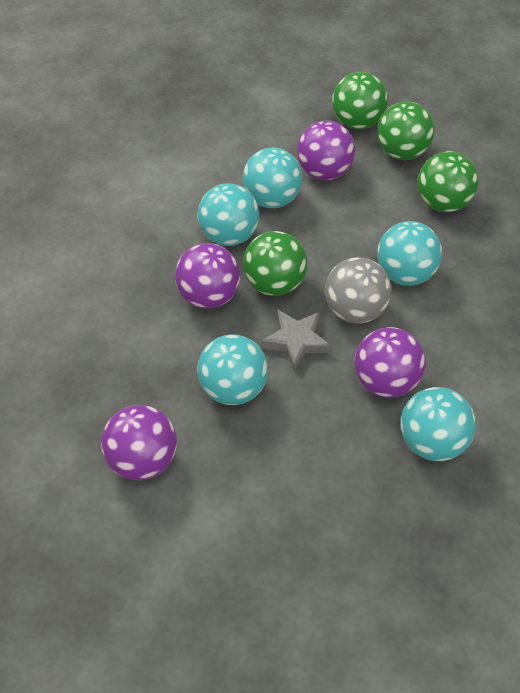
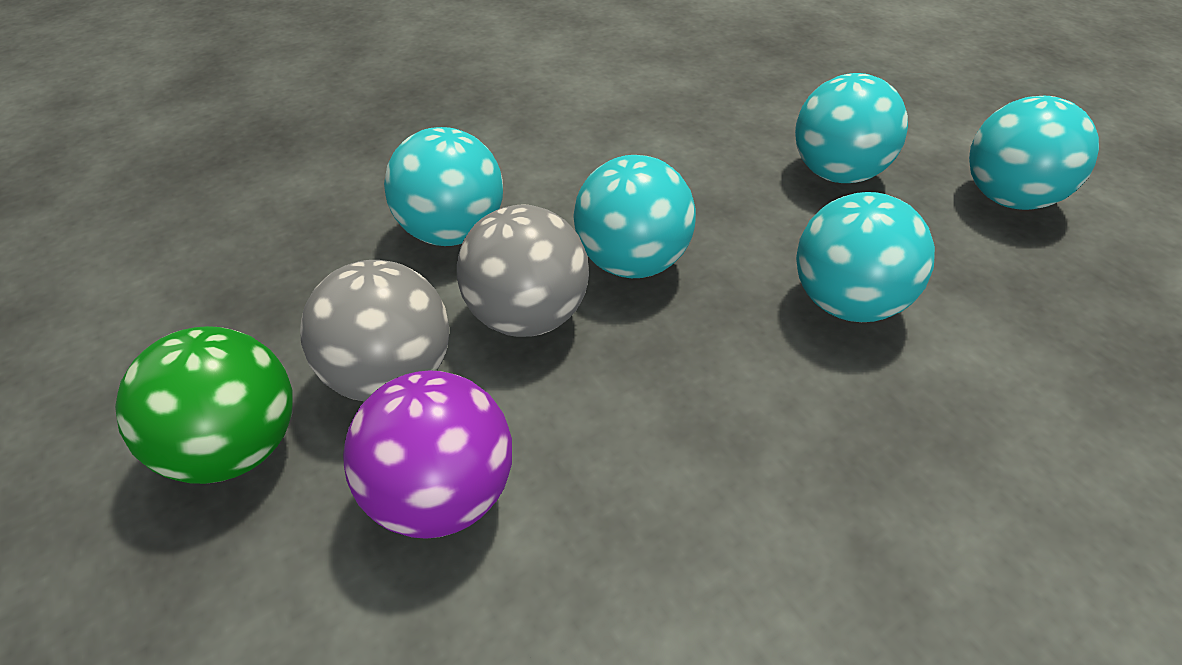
green ball: [243,231,307,296] [332,72,388,129] [377,101,435,160] [417,151,479,212] = 4 -> [115,326,292,484] = 1
grey ball: [325,257,391,324] = 1 -> [300,260,450,402] [457,204,589,337] = 2
grey star: [261,309,331,371] = 1 -> none = 0
purple ball: [101,405,177,480] [175,243,240,309] [297,121,355,180] [354,327,426,398] = 4 -> [343,371,512,539] = 1

